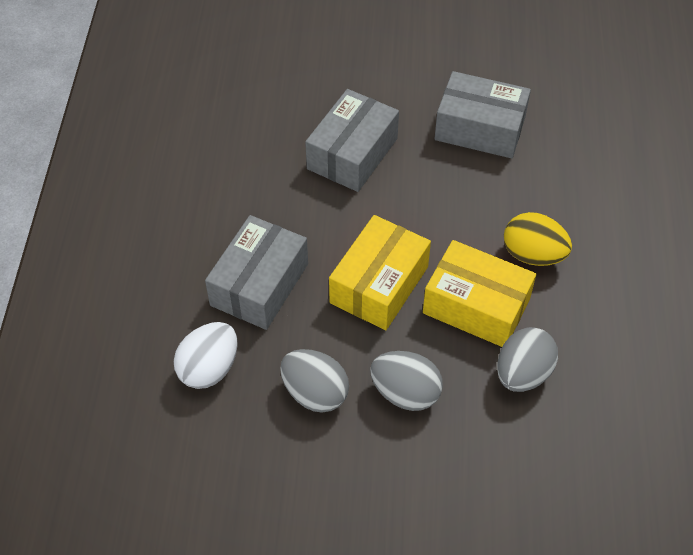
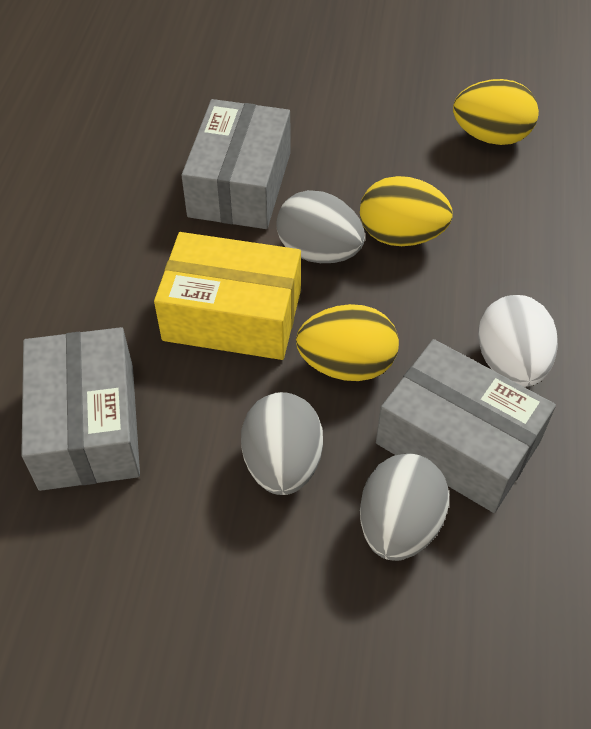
yellow box: [329,215,431,330] [423,240,536,347] = 2 -> [154,232,301,360] = 1
yellow egg: [504,212,572,266] = 1 -> [296,304,399,381] [360,176,453,246] [453,79,539,145] = 3

